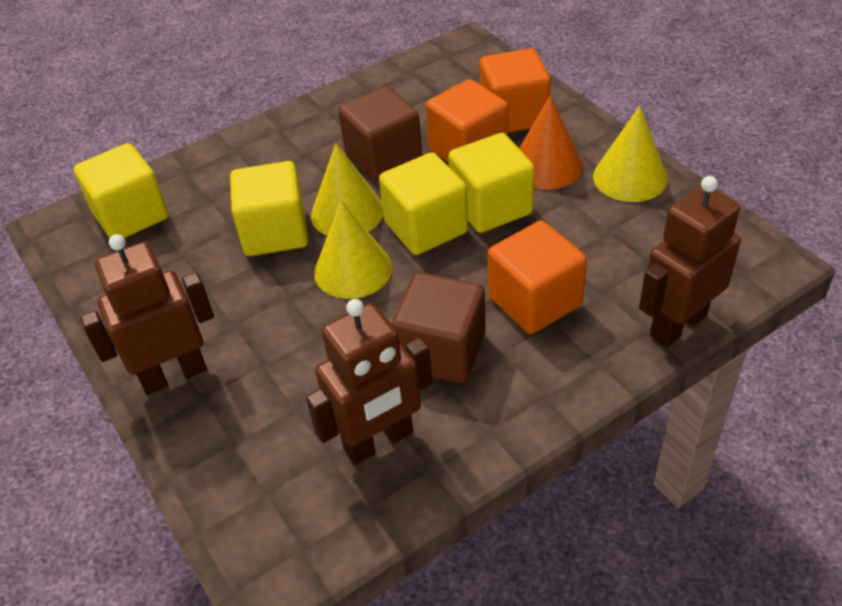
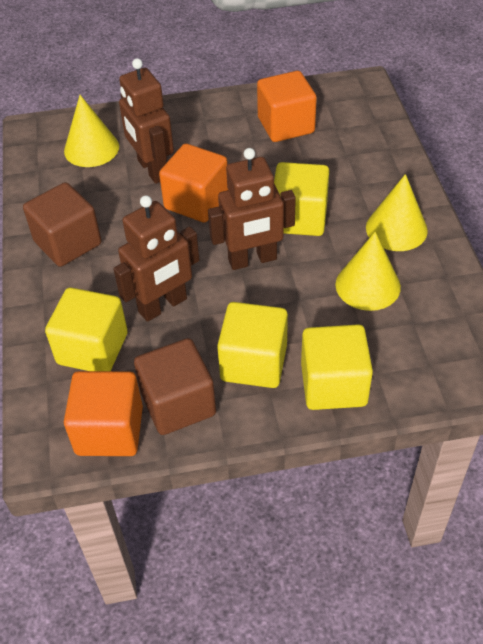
orange cone: [519,96,583,190] = 1 -> none = 0

